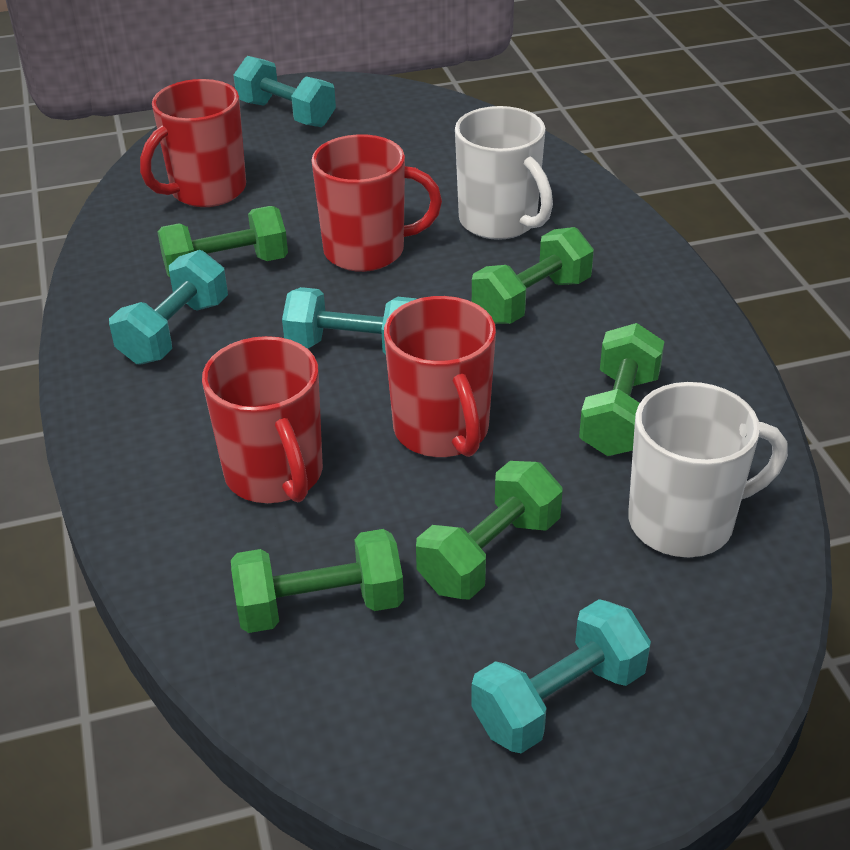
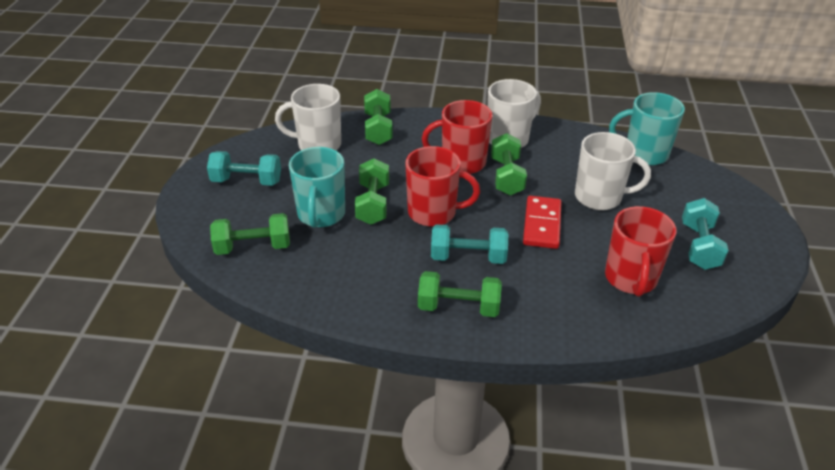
red domino: none = 0 -> [523,196,562,249] = 1
red mug: [140,79,246,207] [202,336,323,503] [311,134,442,272] [384,296,496,457] = 4 -> [405,146,480,227] [422,100,493,174] [605,206,677,297] = 3
turquoise dumbbell: [109,250,228,365] [233,56,336,127] [282,287,417,355] [471,599,651,753] = 4 -> [207,151,281,186] [431,224,508,264] [682,198,728,270] = 3
turquoise mug: none = 0 -> [289,147,345,228] [609,92,685,165] = 2
white mug: [455,106,553,240] [628,382,788,557] = 2 -> [275,84,341,150] [488,79,541,148] [575,132,651,210] = 3

